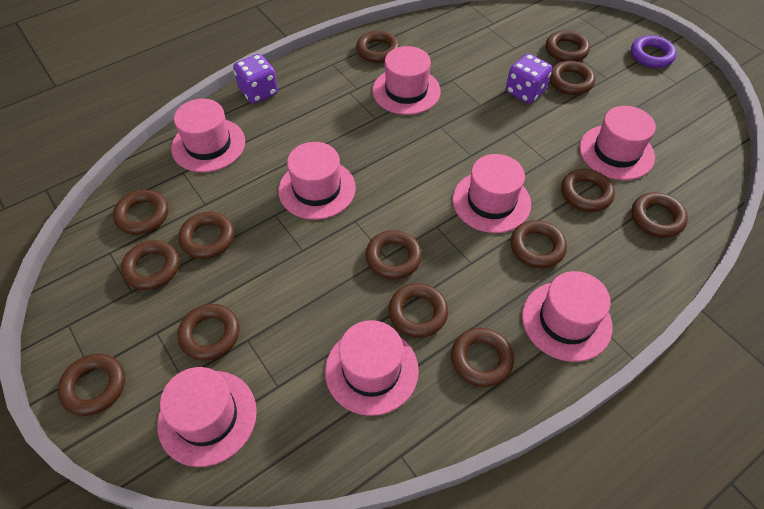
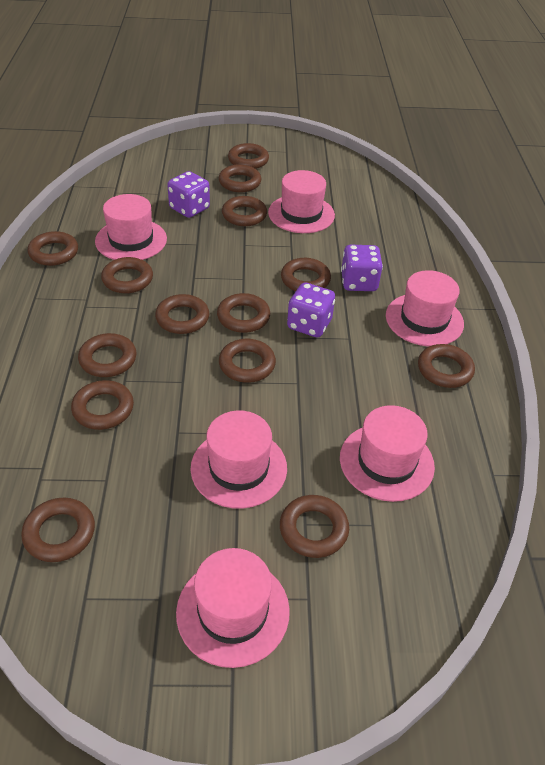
pink hat: [157,367,257,467] [171,99,245,172] [278,142,356,220] [325,320,419,416] [372,46,441,115] [452,154,531,233] [522,271,612,362] [579,106,656,180] = 8 -> [95,194,167,260] [176,548,290,668] [191,411,287,509] [268,170,335,233] [340,405,435,502] [386,270,464,346] = 6
purple dice: [233,54,278,103] [506,54,552,104] = 2 -> [167,171,210,218] [287,283,335,338] [341,245,383,291] = 3
purple ring: [631,35,677,68] = 1 -> none = 0

